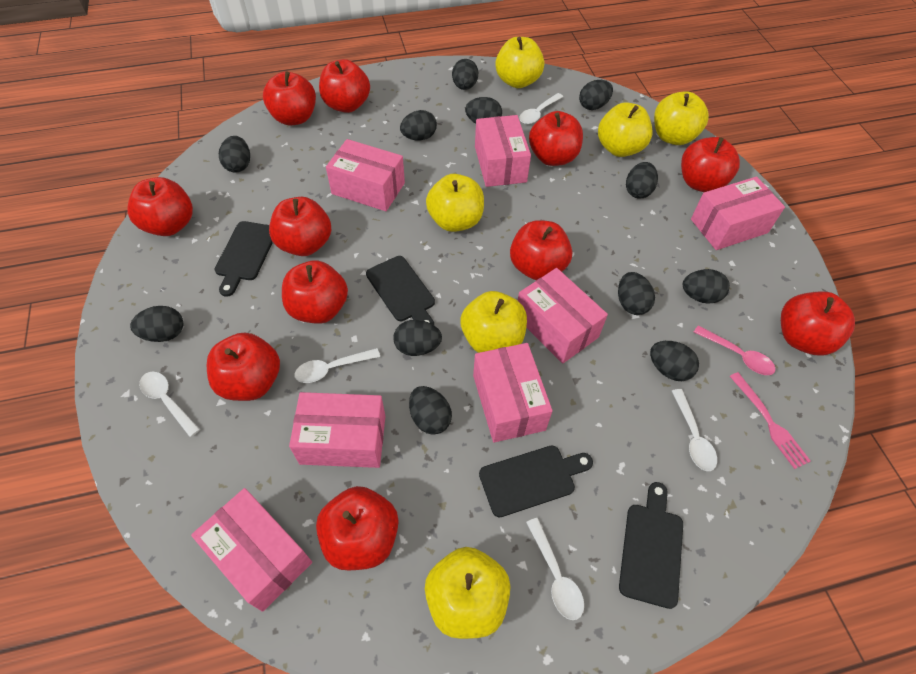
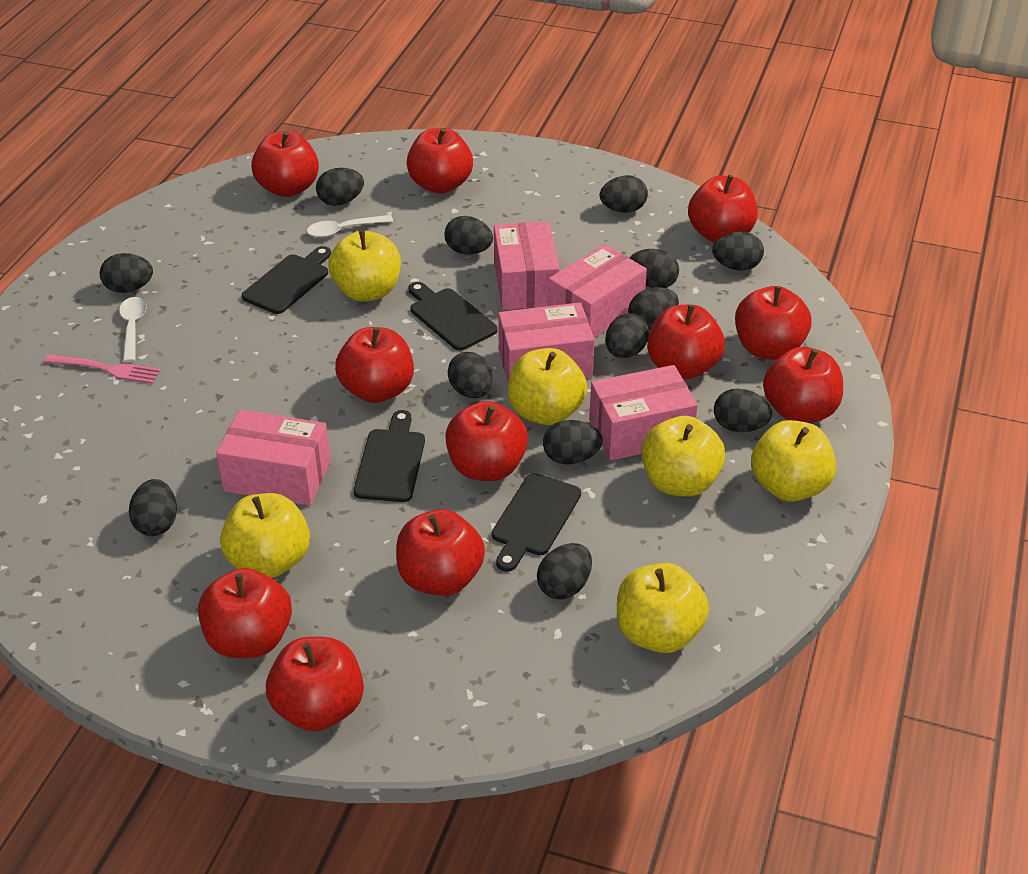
black egg: [130,306,183,342] [219,136,250,173] [393,320,442,356] [400,110,437,140] [409,386,452,435] [452,59,478,90] [465,97,502,124] [579,80,613,110] [618,272,655,315] [626,162,658,198] [650,341,699,381] [683,269,730,304] = 12 -> [100,253,153,293] [129,479,177,536] [316,168,364,206] [444,216,493,255] [448,352,492,398] [537,543,592,599] [543,420,603,465] [600,175,648,213] [605,313,649,358] [628,287,679,330] [630,249,679,288] [712,232,764,271] [714,389,772,432] = 13
pink box: [191,488,312,612] [289,392,385,468] [326,139,405,211] [473,343,553,442] [475,115,531,187] [518,268,608,364] [691,176,785,250] = 7 -> [216,410,331,505] [494,221,560,310] [498,302,594,383] [548,244,647,338] [589,365,698,461] = 5
pink spoon: [694,326,776,375] = 1 -> none = 0
white spoon: [139,372,200,437] [294,348,380,383] [519,93,563,124] [526,518,584,620] [672,389,717,471] = 5 -> [119,297,147,362] [307,215,393,238] = 2

